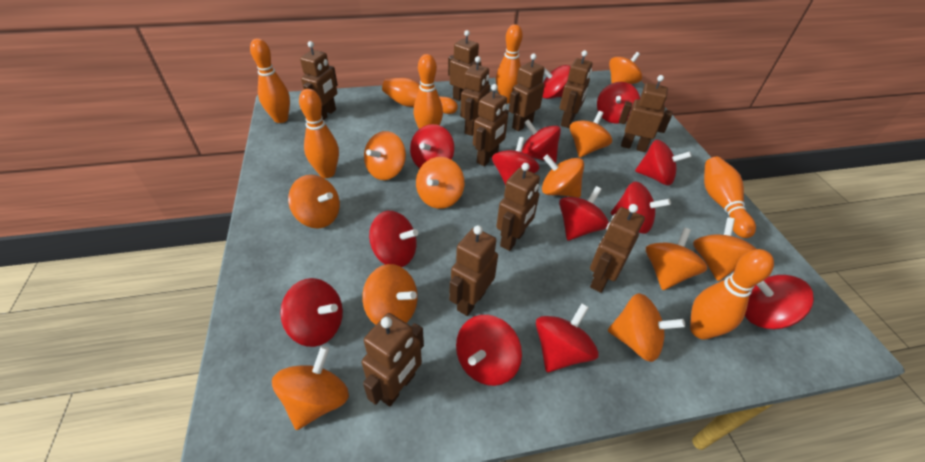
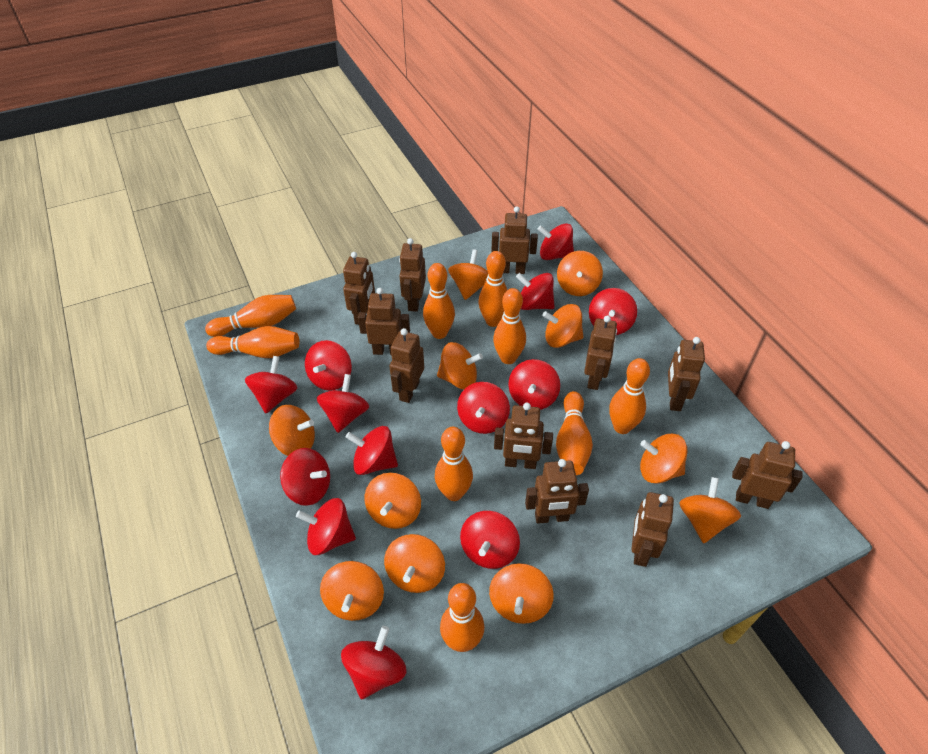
orange bowling pin: [250,38,290,123] [299,89,339,178] [382,78,458,114] [413,54,443,129] [496,24,523,104] [690,249,774,340] [704,157,756,238] = 7 -> [205,295,296,337] [206,326,299,358] [423,263,455,339] [435,427,473,501] [440,583,484,652] [478,251,507,327] [493,288,526,364] [556,391,593,475] [609,358,650,434] = 9

